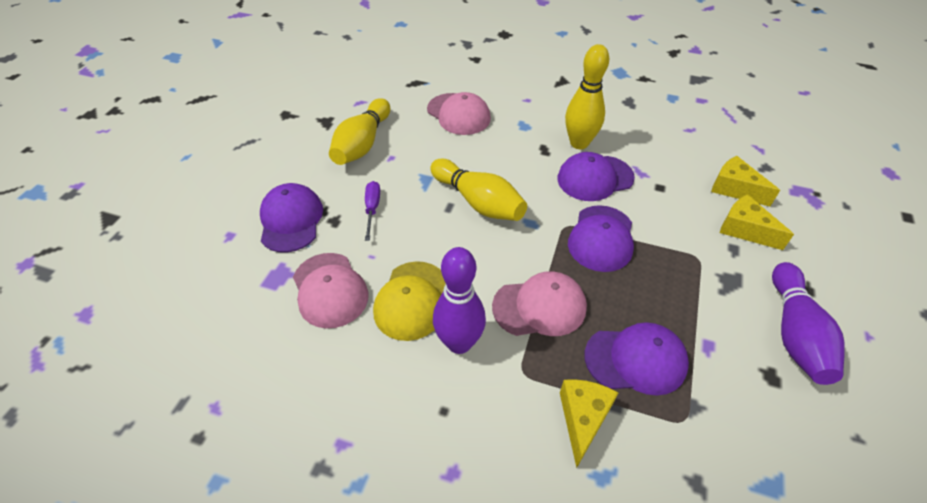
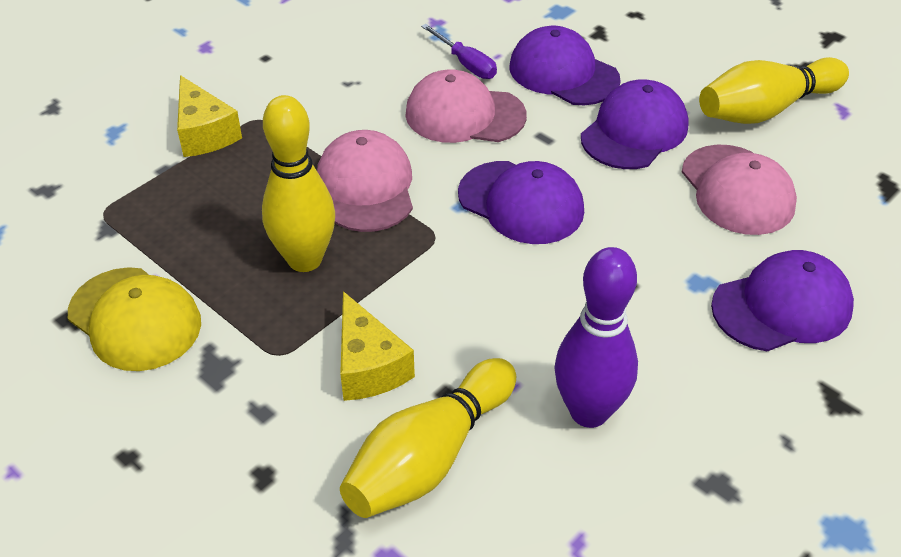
purple bowling pin: [433,247,486,354] [772,262,845,385] = 2 -> [554,247,638,428] = 1
yellow cheese: [560,379,618,468] [711,156,780,207] [720,194,794,250] = 3 -> [177,75,242,157] [340,291,415,401] = 2

